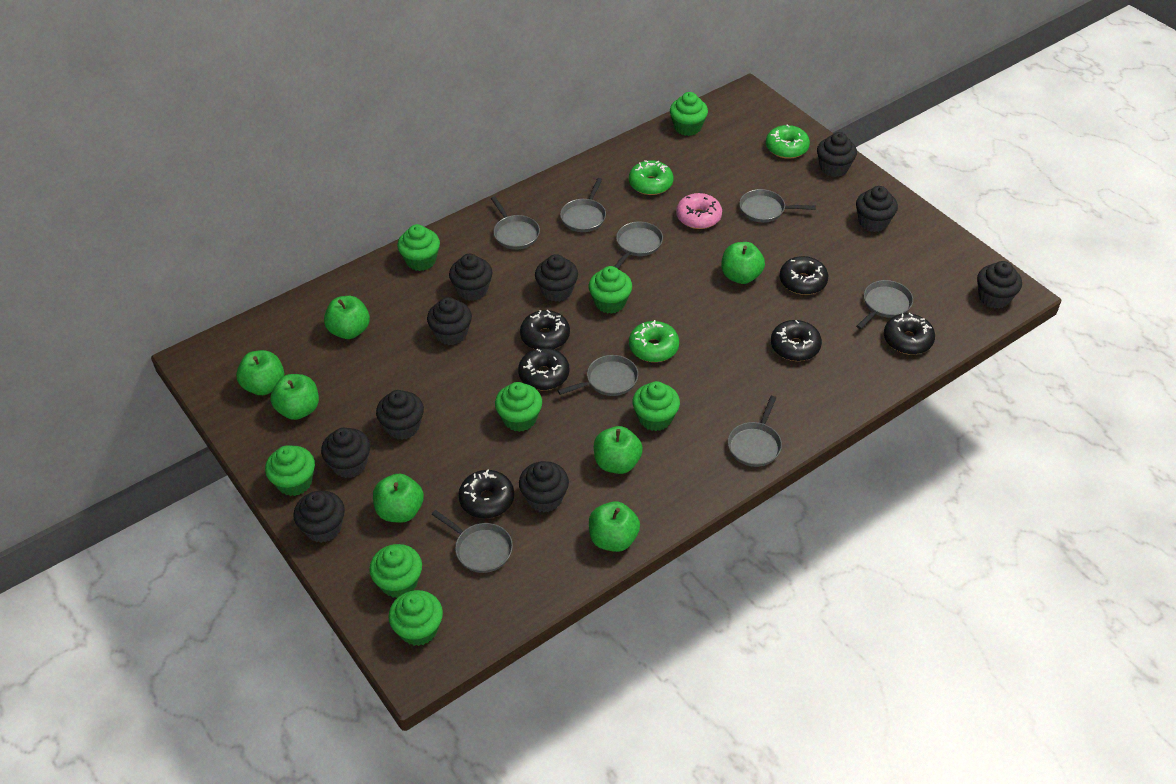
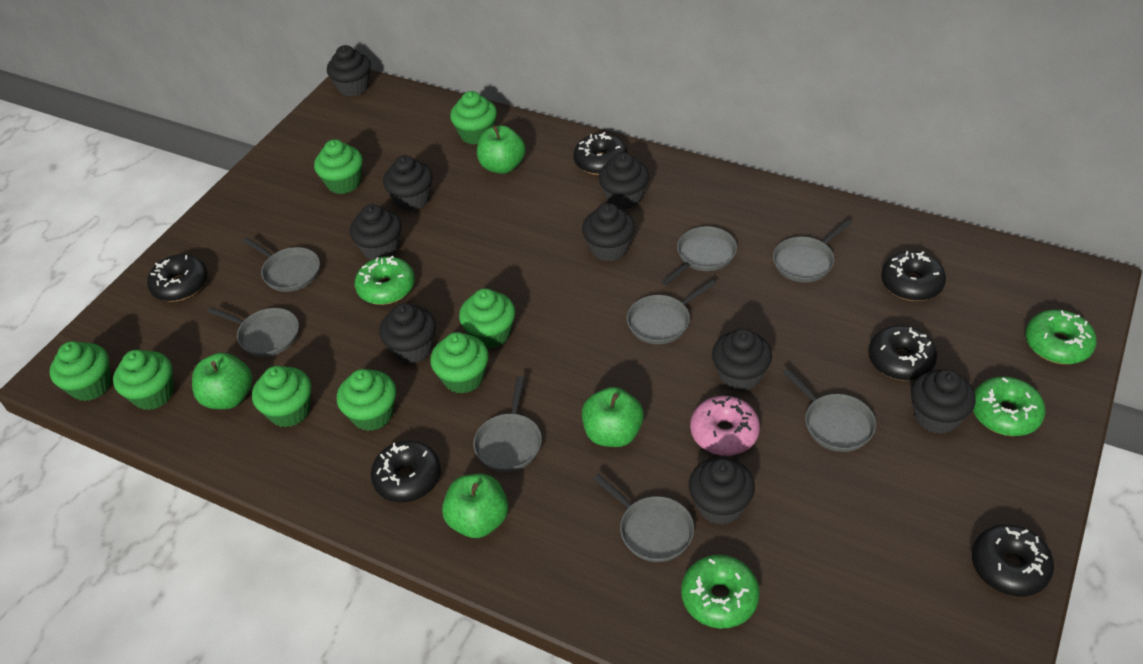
black cupcake: [293,491,345,543] [321,428,370,478] [376,390,424,440] [427,297,472,345] [449,254,493,301] [519,461,569,512] [535,254,578,302] [817,132,857,177] [856,186,898,232] [977,261,1022,308] = 10 -> [327,45,371,97] [350,204,401,260] [379,303,436,363] [383,155,432,211] [582,203,635,261] [598,153,649,209] [689,457,755,525] [712,329,772,391] [911,369,976,434] = 9
green apple: [236,350,284,395] [270,374,319,420] [324,296,370,339] [373,474,424,523] [589,501,640,552] [594,426,643,474] [721,242,765,284] = 7 -> [192,353,253,409] [442,474,508,538] [477,125,526,174] [582,387,644,447] = 4
green donut: [629,160,673,195] [629,320,679,362] [766,125,810,159] = 3 -> [355,256,415,305] [681,555,760,629] [973,377,1045,436] [1025,310,1097,364] = 4

